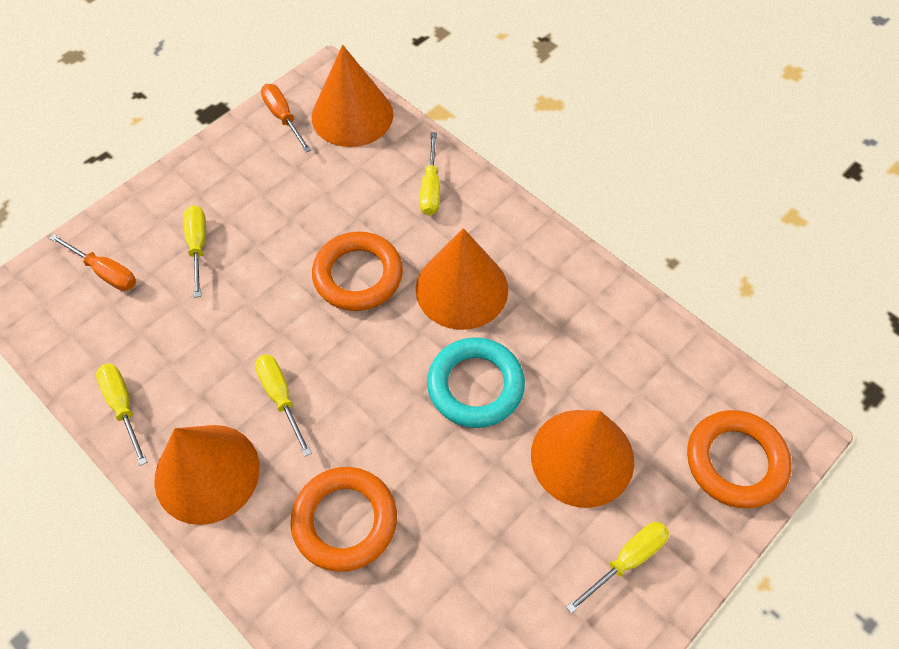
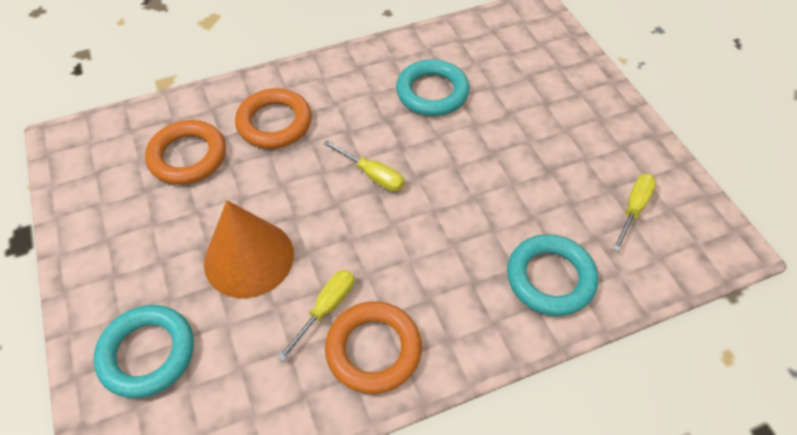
orange cone: [154,425,260,525] [312,45,394,147] [416,228,508,330] [531,410,634,508] = 4 -> [204,200,294,298] = 1
orange screwdriver: [49,234,136,291] [261,84,311,152] = 2 -> none = 0
turquoise ring: [427,337,525,428] = 1 -> [93,305,194,398] [396,59,469,116] [507,234,598,316] = 3
yellow screwdriver: [96,363,147,466] [183,205,206,298] [255,354,312,456] [420,132,440,216] [566,522,669,614] = 5 -> [277,270,354,362] [323,140,404,191] [613,174,656,252] = 3

